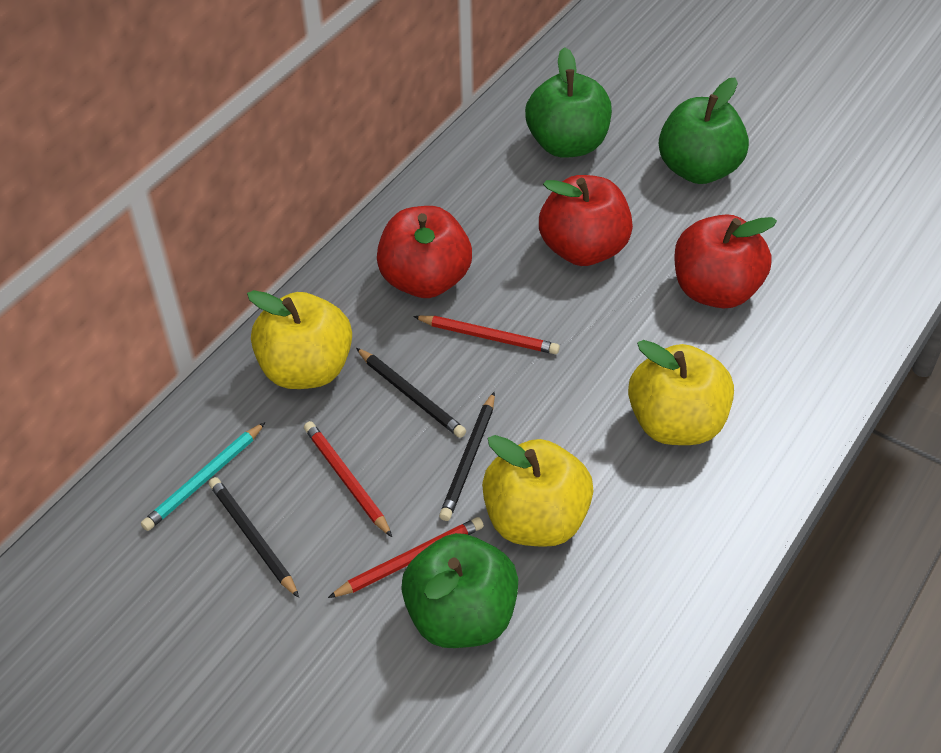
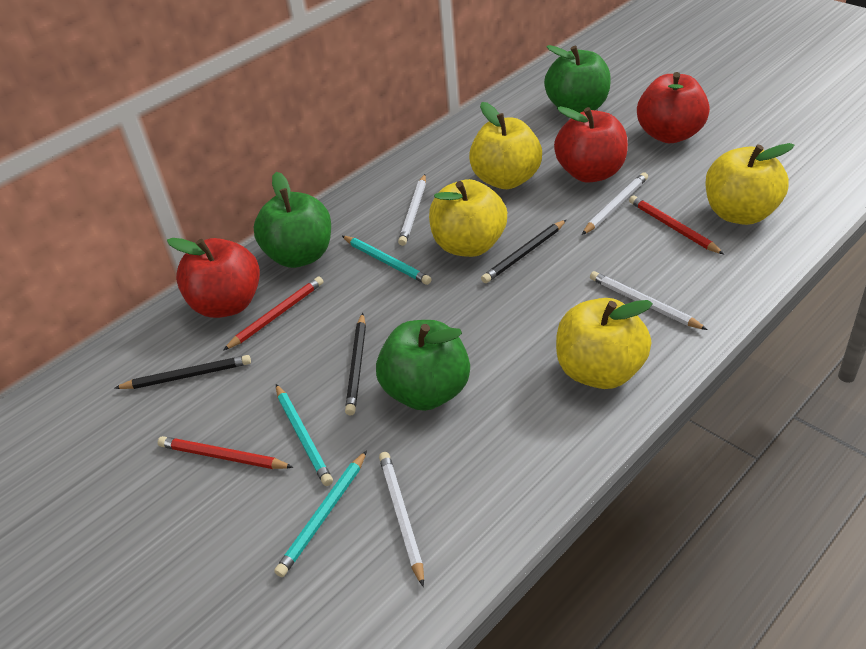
turquoise pencil: [141,422,265,531] = 1 -> [274,450,367,577] [276,384,333,486] [342,236,431,285] = 3
white pencil: none = 0 -> [379,452,424,587] [398,174,426,246] [582,172,648,235] [590,271,708,330] = 4
yellow apple: [247,290,352,389] [482,435,594,547] [628,340,734,445] = 3 -> [429,179,507,257] [469,102,542,189] [556,298,653,389] [705,143,795,225] = 4

